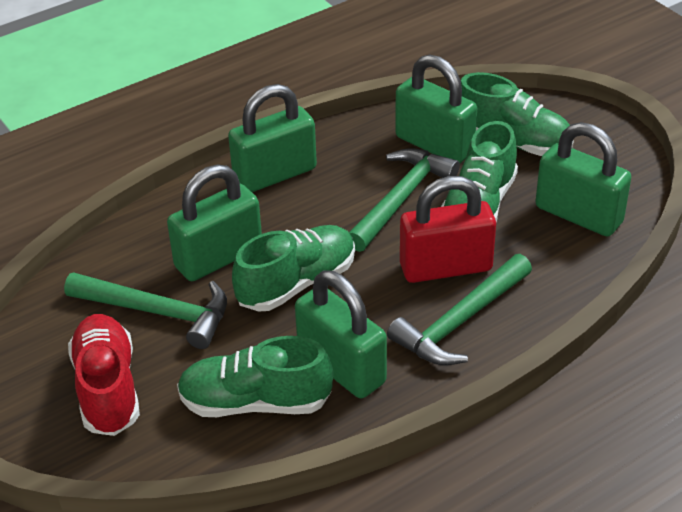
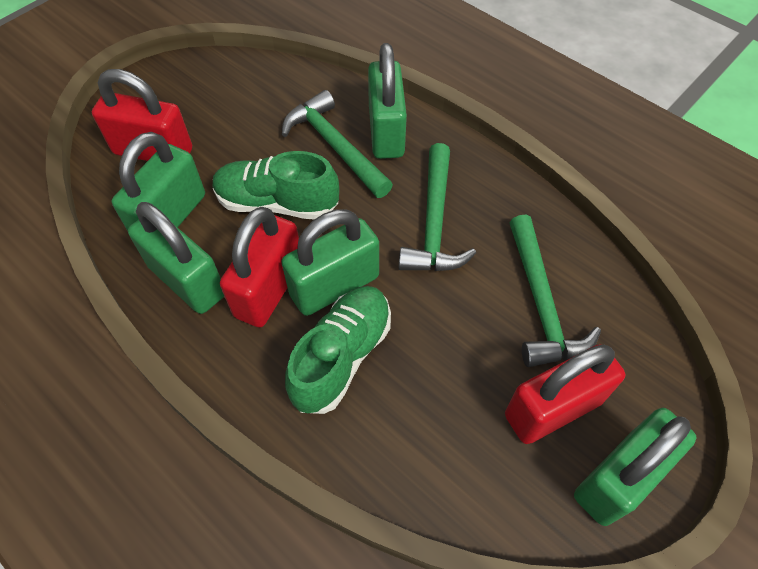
green shoe: [177,336,333,417] [232,225,355,311] [441,121,518,222] [461,72,574,156] = 4 -> [212,151,339,220] [285,286,391,414] = 2
red padlock: [400,176,496,283] = 1 -> [92,69,192,161] [220,207,299,327] [505,344,625,444] = 3
red shoe: [68,314,140,436] = 1 -> none = 0

